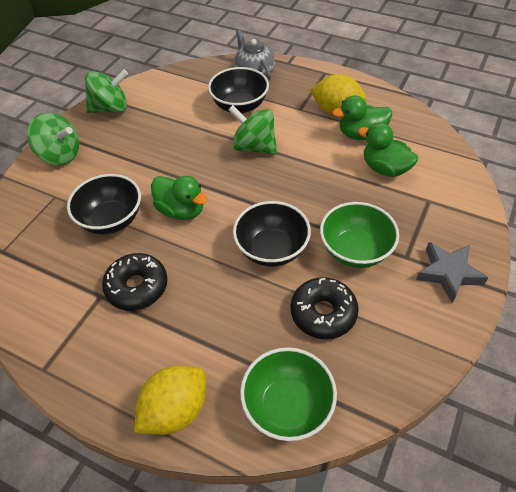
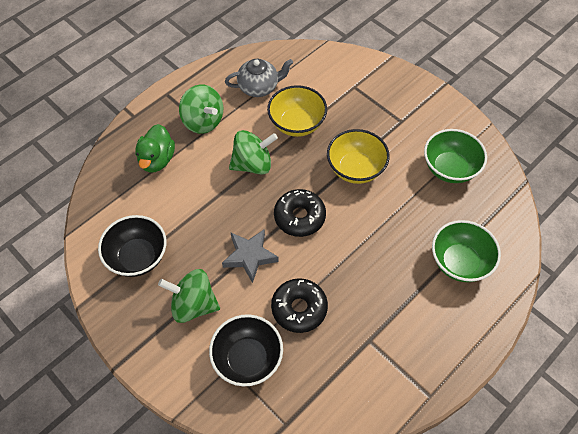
black bowl: [67,174,141,234] [208,67,269,114] [233,201,311,267] = 3 -> [98,215,166,277] [209,314,283,386] = 2
green duck: [151,176,208,220] [332,96,392,140] [358,123,418,177] = 3 -> [135,124,175,173] = 1
yellow bowl: none = 0 -> [267,85,327,137] [327,129,390,184] = 2
yellow lemon: [134,366,206,435] [310,74,366,115] = 2 -> none = 0

